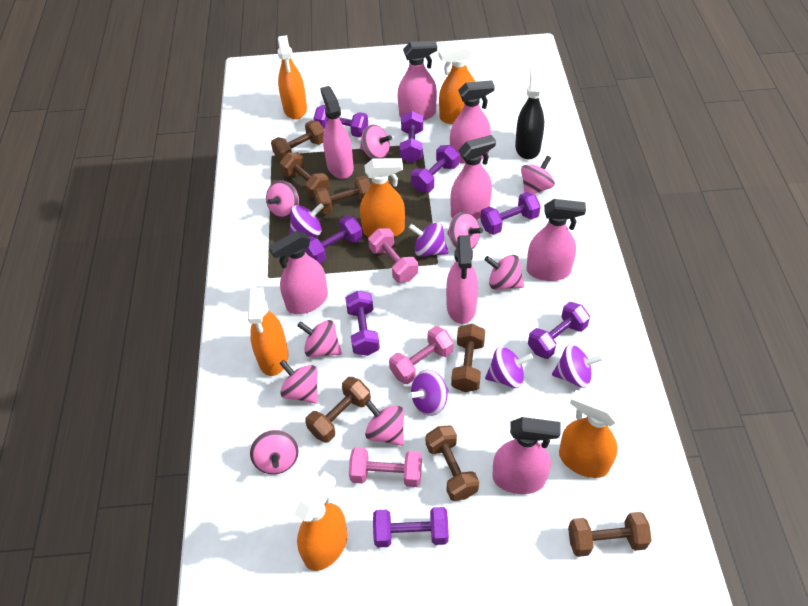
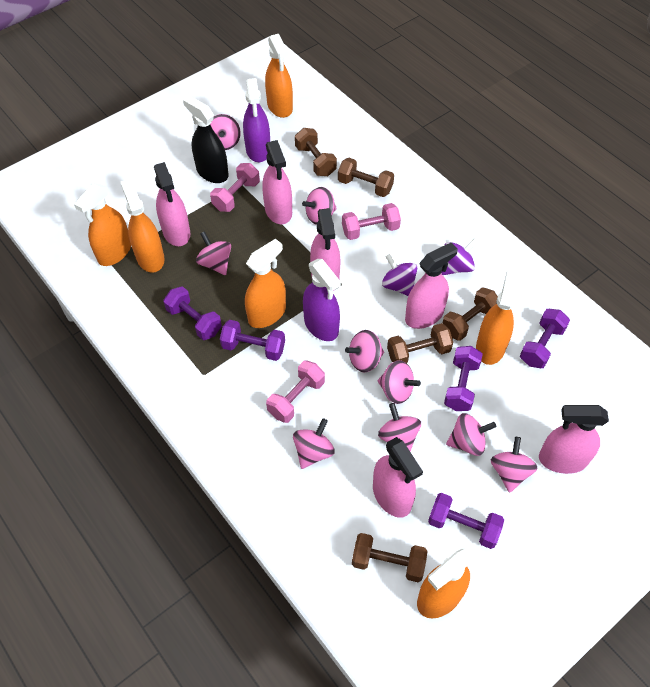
brown dumbbell: [271,120,324,161] [280,152,330,198] [305,377,371,443] [314,176,371,215] [426,425,479,501] [451,324,485,392] [568,512,652,557] = 7 -> [295,128,337,176] [338,158,394,197] [352,533,427,582] [387,323,453,363] [442,287,498,341] = 5
pink spray bottle: [269,231,328,314] [320,86,354,179] [398,41,437,121] [446,235,478,324] [450,80,495,163] [450,135,496,220] [492,417,561,494] [526,199,586,281] = 8 -> [154,162,190,246] [262,140,292,224] [310,208,340,291] [373,437,423,518] [405,242,458,329] [539,405,609,474] = 6
purple dumbbell: [305,216,363,263] [314,105,368,137] [345,291,380,356] [373,507,449,548] [400,111,423,163] [411,145,459,192] [480,192,541,235] [528,302,590,359] = 8 -> [163,286,222,340] [220,320,285,361] [428,493,504,549] [444,346,483,411] [520,309,570,368] = 5
purple spinning top: [289,203,324,236] [408,370,449,416] [409,222,449,257] [485,346,533,388] [552,344,603,388] = 5 -> [382,254,417,296] [441,238,478,275] = 2
purple spray bottle: none = 0 -> [243,78,270,162] [303,259,341,341] = 2

